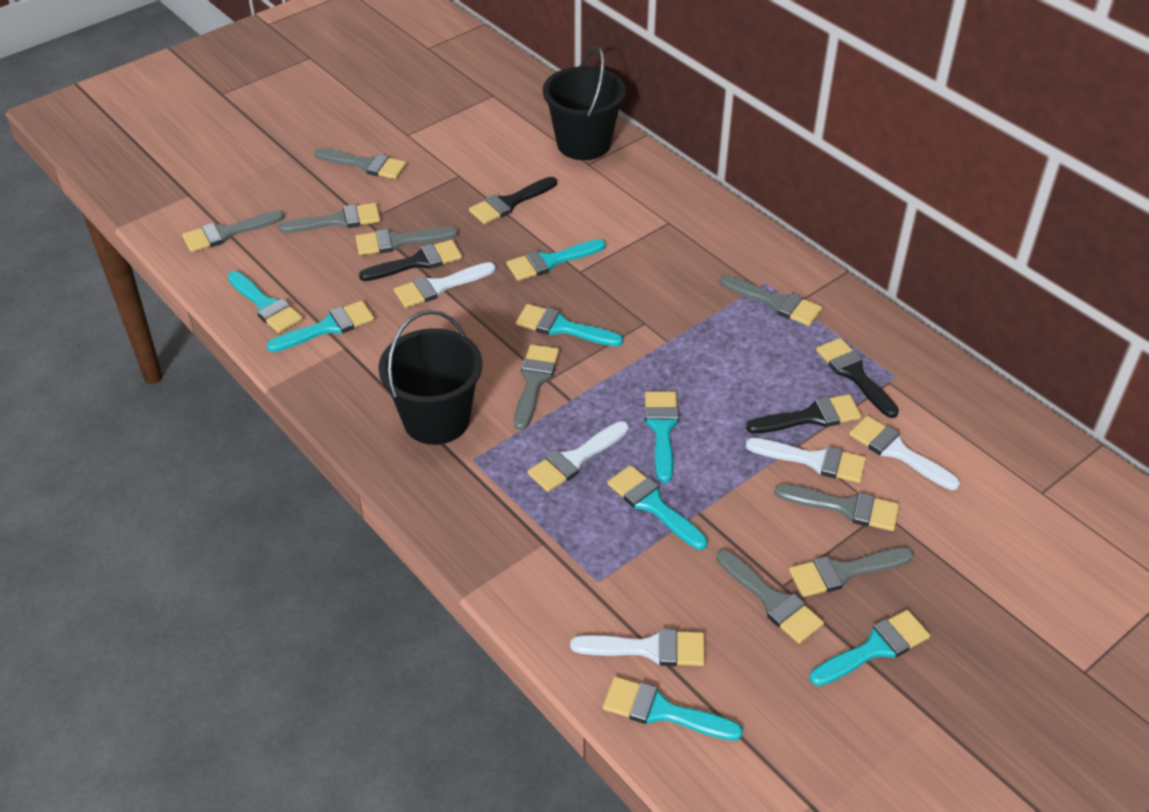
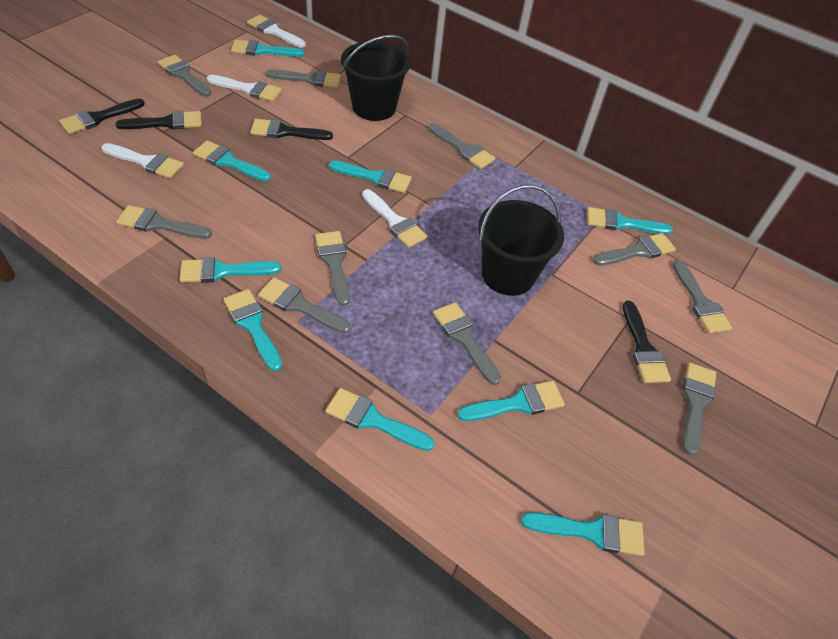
grey brush: [182,210,284,252] [278,203,380,233] [315,148,407,179] [356,227,458,255] [514,344,559,430] [716,549,824,644] [720,275,822,326] [774,484,899,531] [789,547,914,597] = 9 -> [116,205,212,239] [158,55,212,97] [258,277,351,334] [266,69,341,88] [315,231,350,306] [429,123,495,169] [433,302,501,385] [593,233,676,266] [672,260,732,334] [683,363,716,455] = 10
turquoise brush: [228,271,303,333] [267,301,374,352] [506,239,606,281] [516,304,623,347] [603,676,743,741] [607,465,708,550] [645,391,679,482] [810,610,930,686] = 8 -> [180,257,281,283] [193,140,271,182] [223,289,282,371] [231,40,305,57] [325,388,434,451] [329,161,412,193] [457,381,565,421] [521,512,645,556] [587,207,673,234] = 9
white brush: [394,262,496,308] [527,421,629,492] [570,629,705,666] [746,438,866,483] [849,415,960,490] = 5 -> [101,143,184,179] [206,75,282,101] [247,15,306,48] [362,189,428,248] = 4

